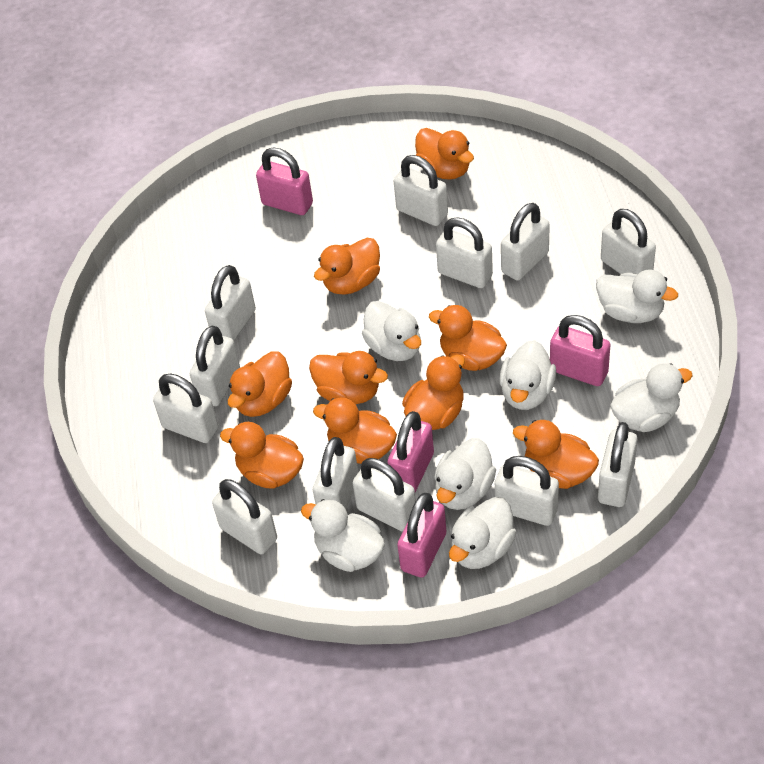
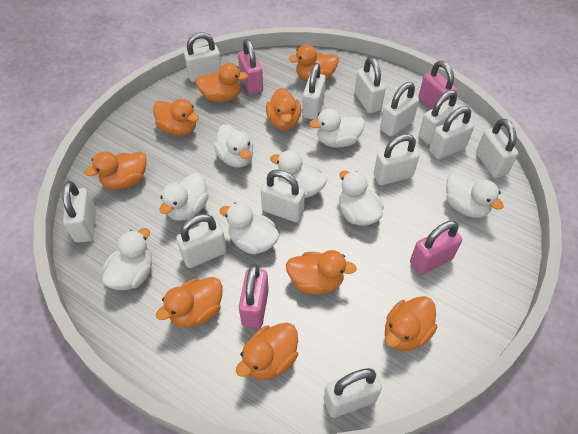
white duck: [301,499,385,572] [362,301,421,361] [434,438,496,510] [449,497,516,569] [499,340,556,410] [596,269,678,323] [610,363,693,432] = 7 -> [103,228,152,290] [160,173,209,221] [214,124,253,168] [220,203,280,255] [270,150,327,198] [309,108,365,148] [339,171,384,226] [446,172,504,218] = 8

